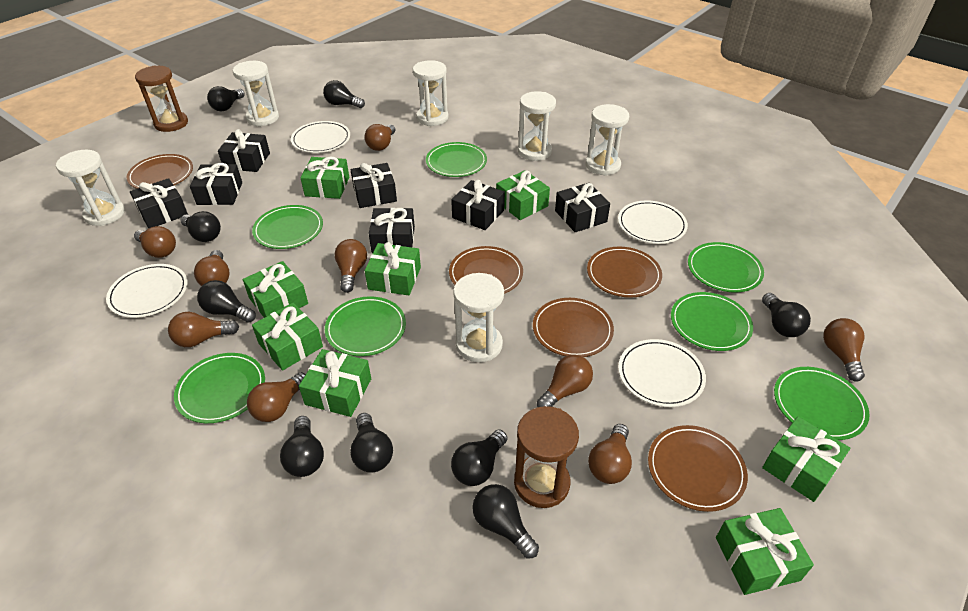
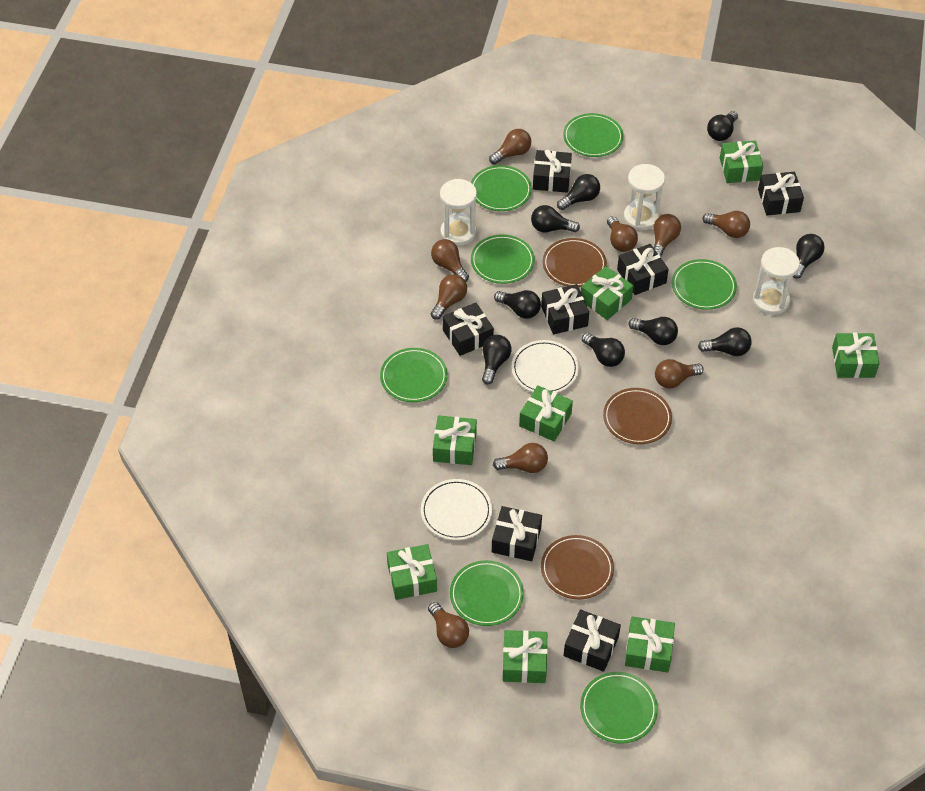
brown hourglass: [135,65,188,132] [514,406,579,508] = 2 -> none = 0
brown plate: [126,154,193,189] [449,246,523,294] [533,298,614,357] [587,247,662,298] [648,425,748,512] = 5 -> [541,535,614,600] [543,238,607,287] [603,388,672,444] = 3
white hourglass: [56,150,125,226] [233,61,279,126] [413,60,448,126] [453,273,504,362] [518,91,556,161] [586,104,629,176] = 6 -> [440,179,477,246] [624,164,665,230] [753,247,800,315] = 3
white plate: [106,264,188,318] [291,121,350,153] [618,200,688,244] [618,339,706,407] = 4 -> [421,479,492,540] [511,340,579,393] = 2

